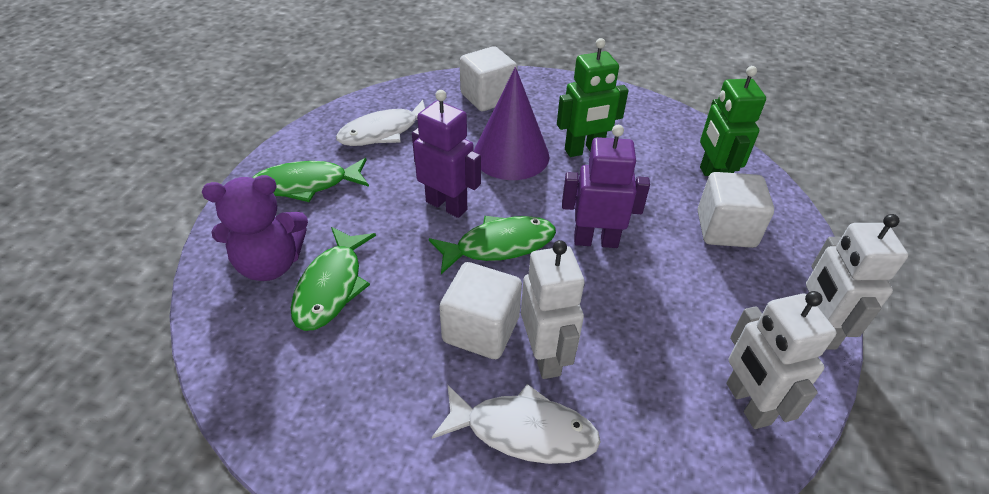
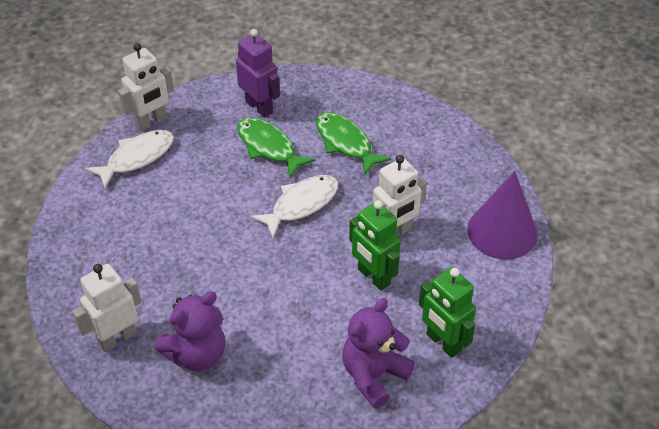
green fish: [252,158,369,202] [291,227,376,331] [429,216,556,274] = 3 -> [237,118,315,178] [316,112,391,176] = 2
purple robot: [412,90,481,218] [562,125,650,248] = 2 -> [236,29,280,118] = 1
purple teddy bear: [202,175,308,281] = 1 -> [155,291,225,371] [342,298,415,409] = 2
white cube: [439,262,522,359] [460,46,518,111] [698,172,774,248] = 3 -> none = 0

